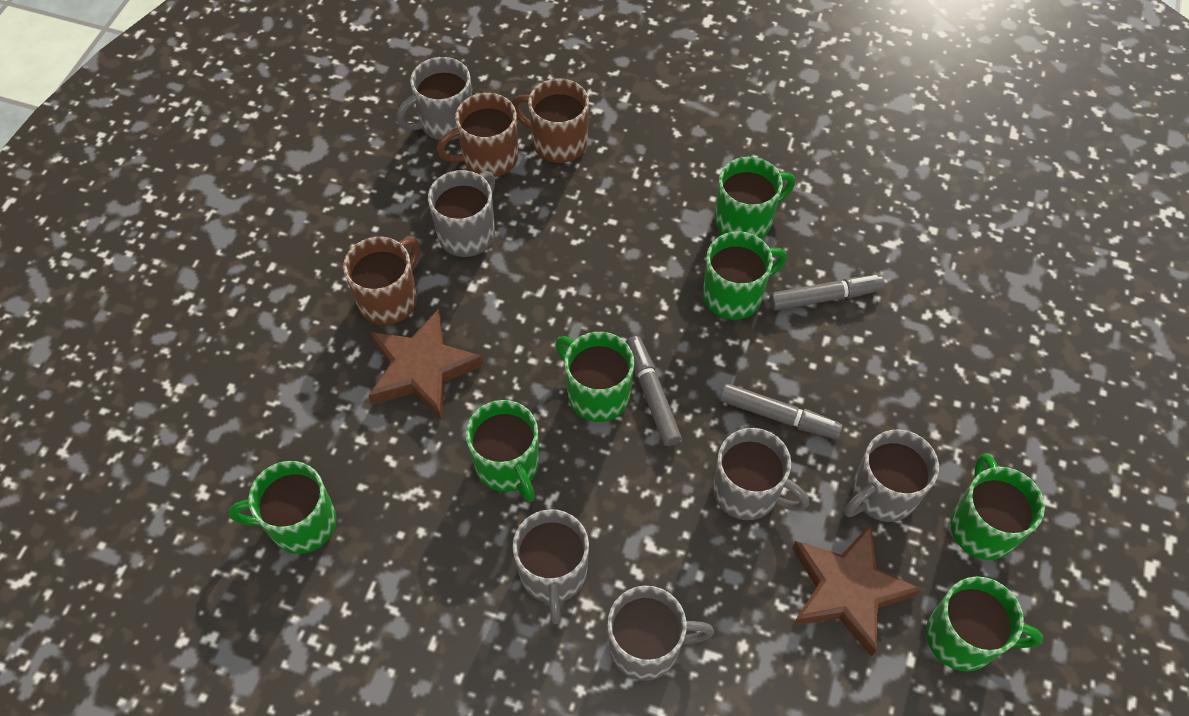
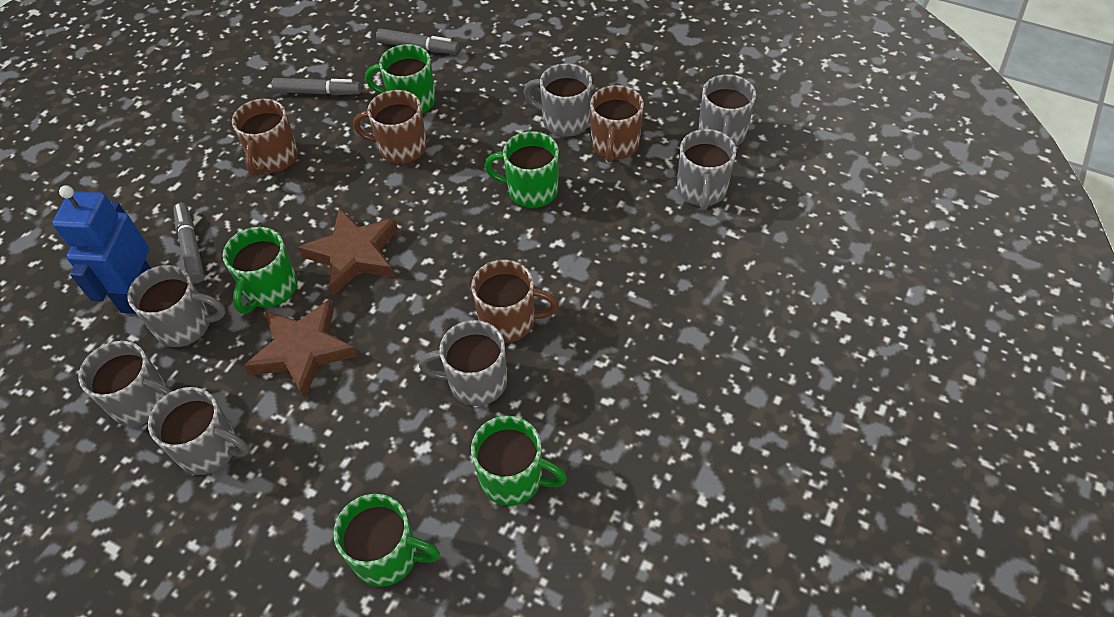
blue robot: none = 0 -> [52,185,151,314] = 1
brown mug: [343,237,420,325] [437,93,518,177] [512,78,589,163] = 3 -> [232,99,298,176] [353,90,427,164] [471,260,559,343] [590,85,644,163] = 4
green mug: [229,461,336,554] [466,400,539,502] [555,332,634,422] [703,231,787,320] [715,157,795,239] [926,576,1043,672] [950,453,1045,560] = 7 -> [223,227,298,314] [334,494,440,587] [365,44,436,114] [471,416,567,506] [484,131,559,208] = 5
grey mug: [396,57,472,140] [428,170,495,257] [513,509,589,624] [608,586,714,681] [713,428,809,520] [844,429,939,522] = 6 -> [78,341,173,426] [127,265,225,347] [148,387,249,475] [419,320,507,406] [524,63,592,137] [677,129,736,211] [698,74,756,146] = 7

